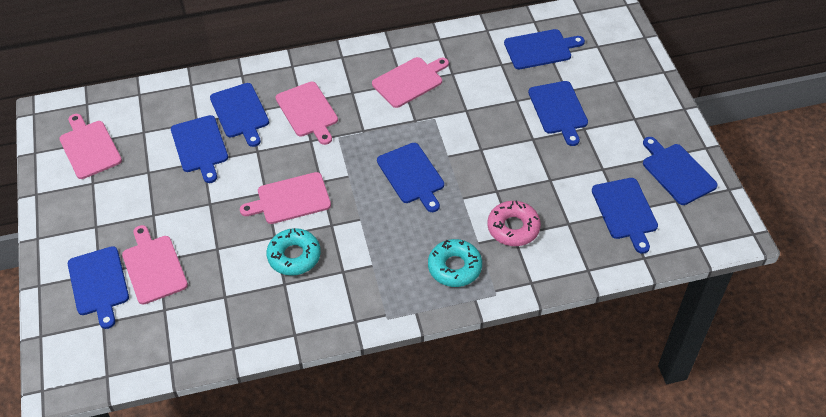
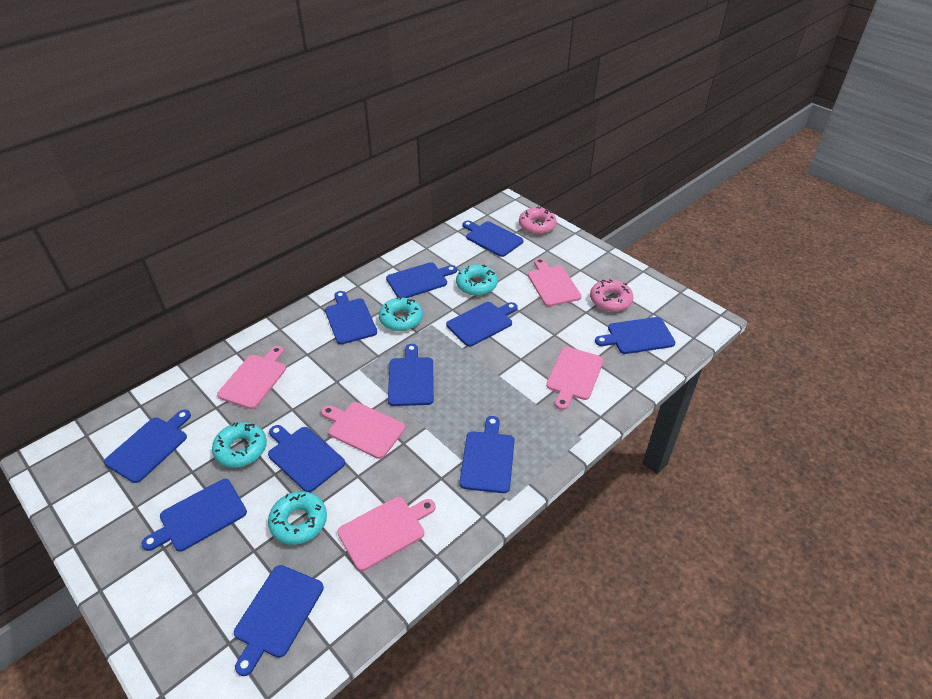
blue cutting board: [68,246,129,329] [171,115,228,183] [210,83,269,147] [377,143,444,212] [504,29,585,69] [528,81,588,146] [592,178,658,254] [643,137,718,205] = 8 -> [104,410,191,483] [142,479,247,552] [234,565,324,676] [268,425,345,492] [325,291,377,344] [386,262,457,298] [388,344,434,406] [446,302,517,347] [459,416,515,493] [463,221,523,257] [595,317,675,354] = 11
pink donut: [488,201,541,246] = 1 -> [519,207,557,234] [590,279,633,312] = 2
turquoise donut: [267,228,321,276] [428,239,482,287] = 2 -> [212,422,267,468] [268,491,327,545] [379,297,423,331] [456,265,498,296] = 4

